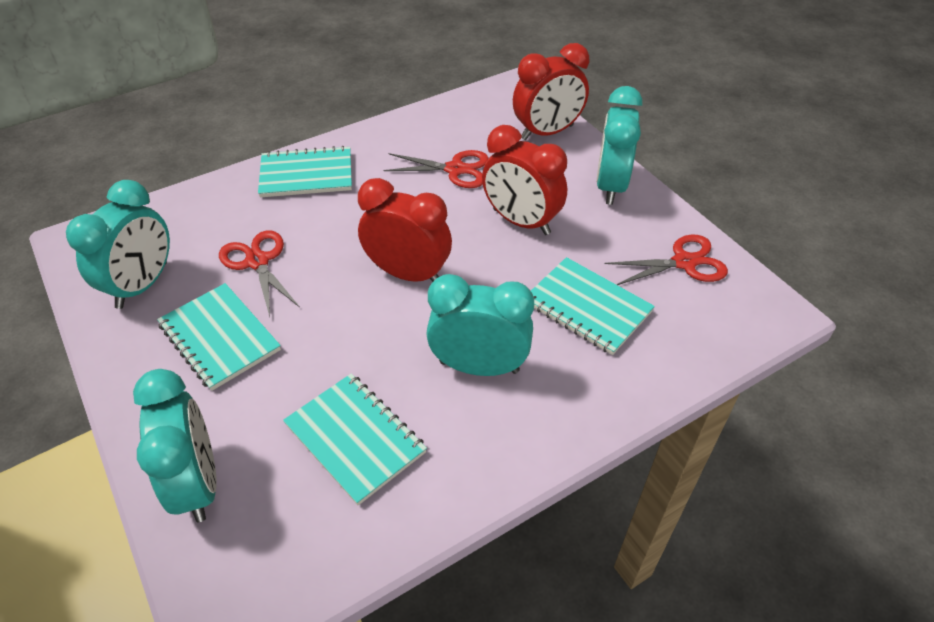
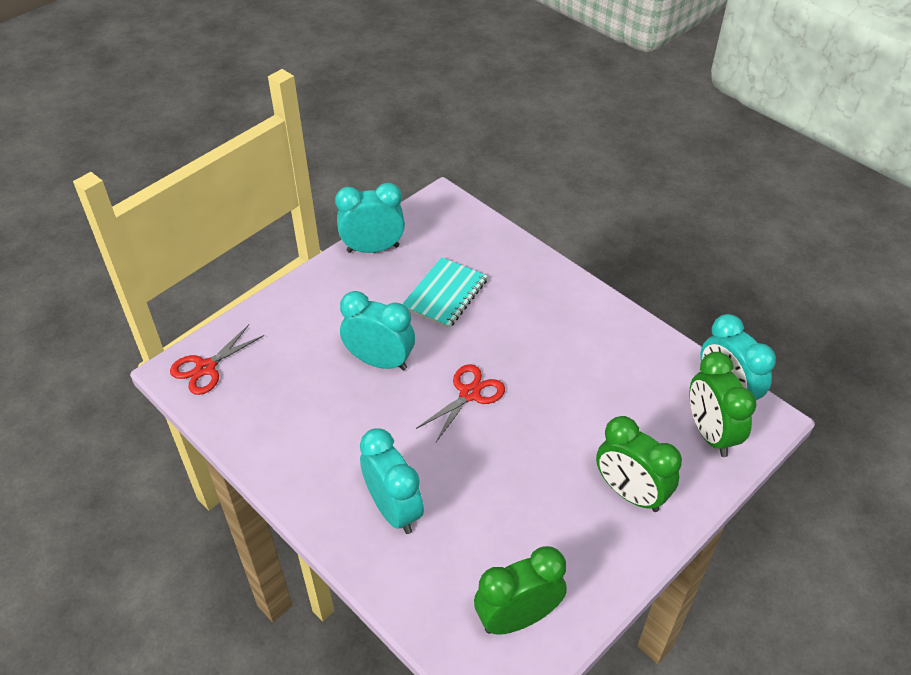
green clock: none = 0 -> [474,546,567,635] [596,416,682,512] [689,352,757,457] = 3
red clock: [358,178,452,282] [482,125,567,235] [513,43,589,140] = 3 -> none = 0
red scissors: [219,230,299,317] [384,150,489,188] [605,234,728,285] = 3 -> [170,325,264,395] [416,364,505,442] = 2
turquoise notebook: [157,283,281,391] [258,146,352,197] [283,373,427,505] [531,257,655,355] = 4 -> [403,257,488,329] = 1

